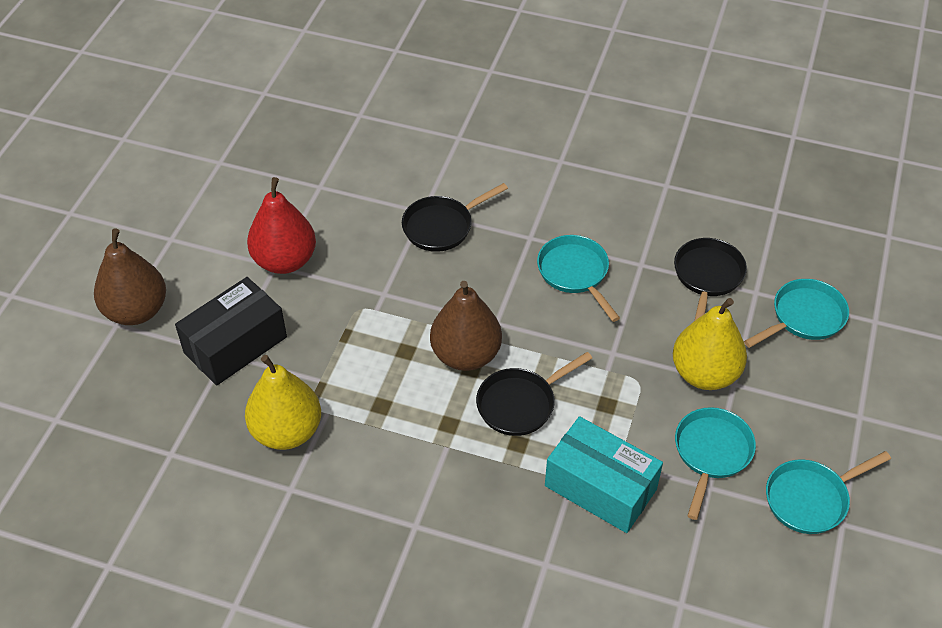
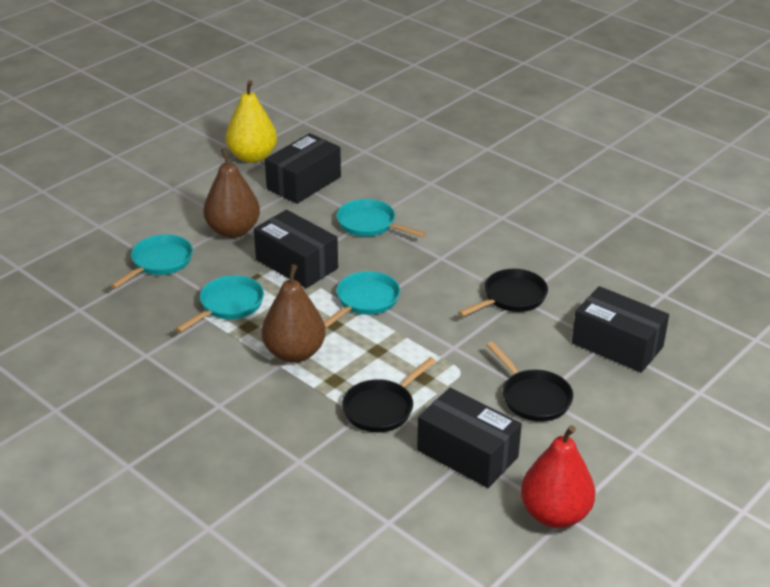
black box: [175,277,287,386] = 1 -> [254,210,338,288] [265,133,341,204] [417,388,522,488] [572,286,669,373] = 4
turquoise box: [545,416,663,533] = 1 -> none = 0
yellow pear: [245,355,321,450] [673,298,747,390] = 2 -> [225,80,277,163] = 1

